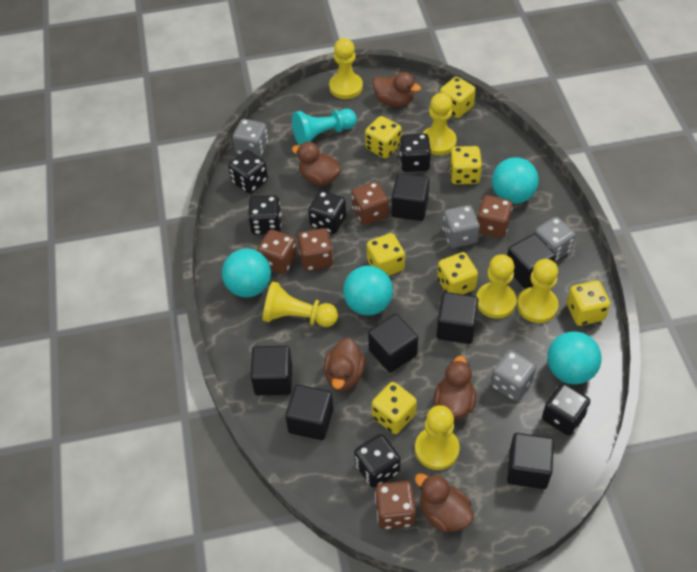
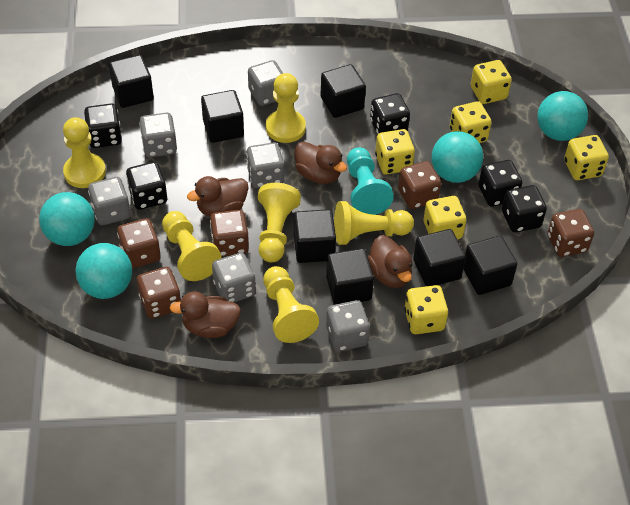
black dice: [228,150,268,194] [248,195,282,235] [308,190,346,234] [354,434,401,488] [399,134,431,172] [542,383,590,436] = 6 -> [84,104,122,148] [126,162,167,210] [370,93,410,134] [478,160,522,207] [502,185,547,232] = 5
brown duck: [292,142,341,186] [324,338,365,391] [372,72,421,107] [415,473,474,533] [434,356,476,419] = 5 -> [170,291,241,338] [187,176,249,216] [295,141,347,184] [368,235,413,288] = 4
grey dice: [233,119,269,158] [442,205,480,248] [490,350,536,401] [534,217,576,261] = 4 -> [88,177,131,225] [139,113,177,157] [212,253,256,302] [246,142,284,188] [248,60,283,106] [326,300,370,351] = 6
yellow dice: [365,116,402,159] [366,233,405,276] [372,382,417,434] [437,252,478,294] [440,77,476,118] [449,146,482,184] [567,280,610,326] = 7 -> [375,129,415,175] [404,285,448,334] [424,196,466,239] [450,101,492,143] [471,60,512,104] [564,135,609,180] = 6

